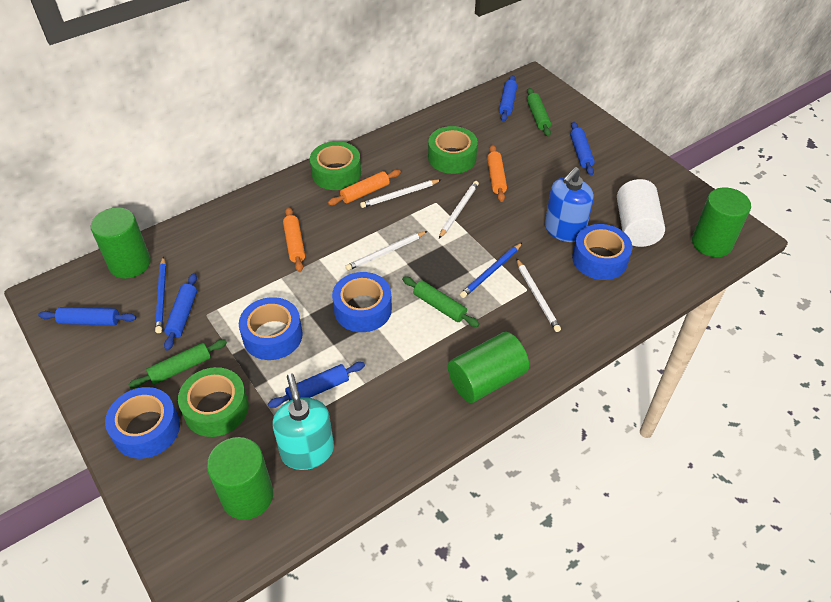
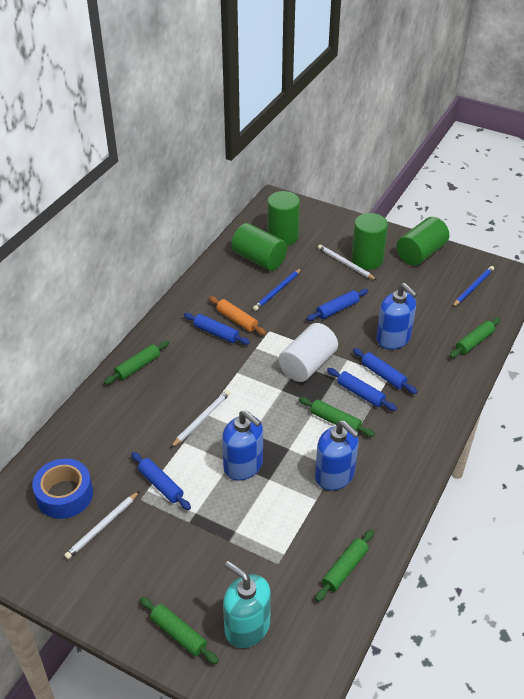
blue soap dispenser: [545,167,594,242] = 1 -> [222,410,263,481] [315,420,359,491] [376,283,417,350] = 3
blue tape: [105,387,180,459] [239,297,303,360] [332,272,392,332] [572,224,632,280] = 4 -> [32,459,93,519] = 1
green rolling pin: [129,340,227,388] [402,276,479,327] [527,88,551,137] = 3 -> [104,340,169,385] [140,597,219,664] [299,397,375,437] [315,529,374,602] [450,318,501,358] = 5
green tape: [178,367,249,437] [310,141,361,190] [428,126,478,174] = 3 -> none = 0
orange rolling pin: [283,207,305,272] [328,170,401,205] [487,145,507,202] = 3 -> [209,296,266,335] = 1
white pencil: [345,231,428,271] [360,179,441,208] [439,181,479,238] [516,258,561,332] = 4 -> [64,491,140,559] [171,390,230,448] [318,244,377,280] = 3

